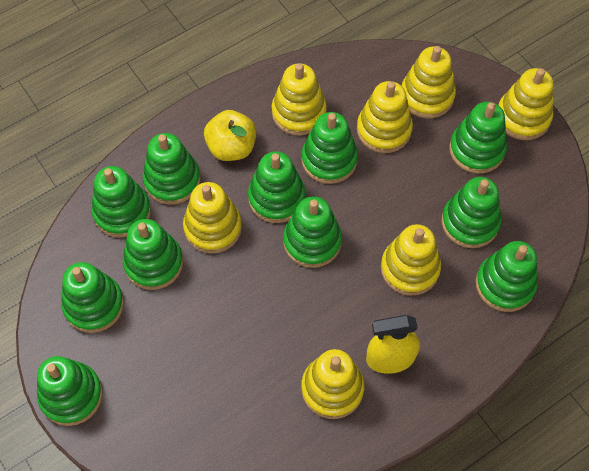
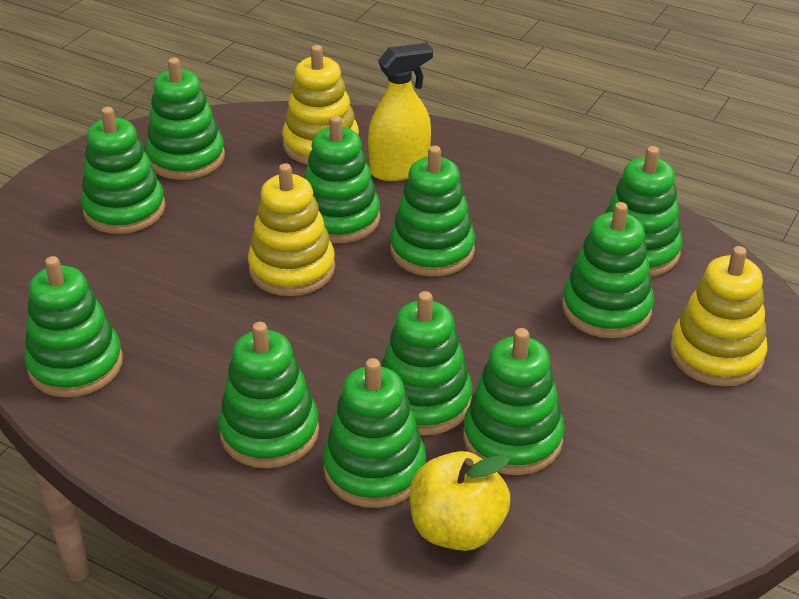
yellow stacking toy: [183,182,242,254] [272,63,327,136] [301,349,364,419] [357,81,413,153] [381,224,441,296] [402,46,456,118] [499,68,553,140] = 7 -> [248,163,335,296] [282,45,359,165] [670,246,767,386] = 3

